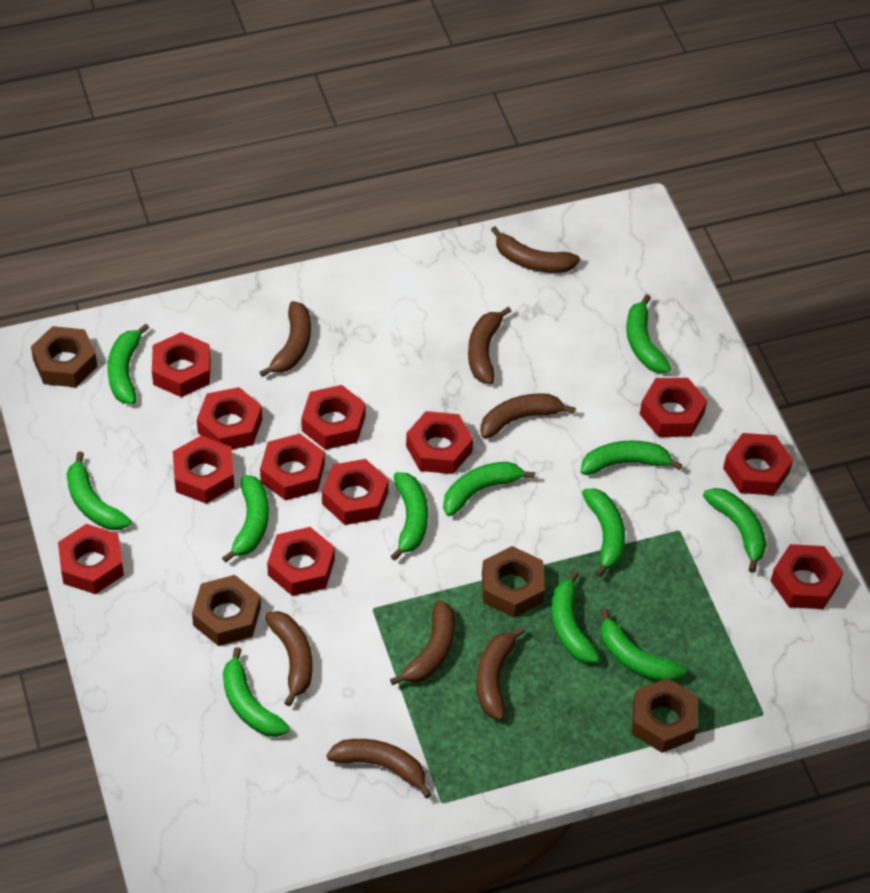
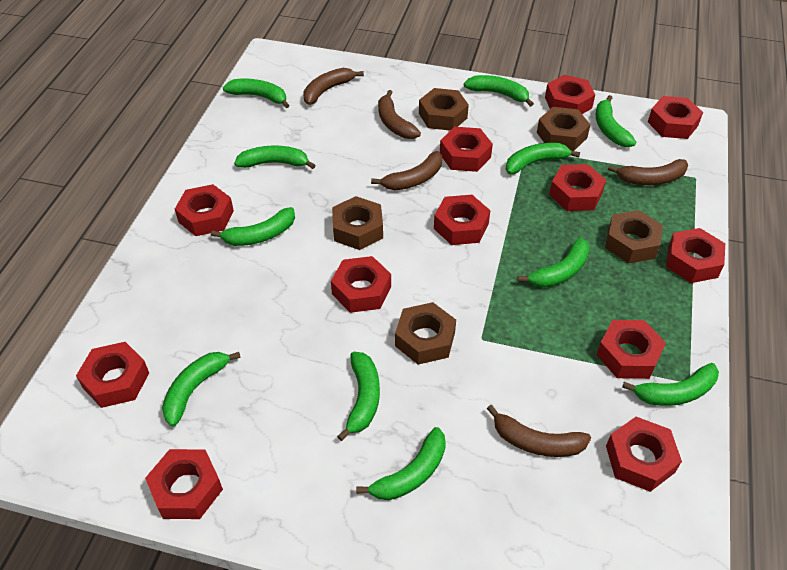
brown banana: [260,301,311,377] [265,611,313,706] [327,739,432,798] [390,600,455,685] [468,307,511,384] [476,626,526,720] [480,393,575,439] [491,226,580,273] = 8 -> [303,68,364,105] [371,151,442,191] [378,90,421,139] [487,405,591,457] [608,159,688,185] = 5
brown nut: [31,326,98,387] [192,575,261,646] [482,546,545,617] [632,678,698,753] = 4 -> [332,196,383,250] [395,302,456,365] [419,88,469,131] [537,107,590,151] [605,210,663,264] = 5
green banana: [66,451,131,530] [107,323,149,404] [222,475,269,563] [223,647,290,737] [391,472,428,561] [443,462,535,516] [551,570,600,663] [581,440,682,475] [582,489,625,577] [601,608,686,681] [626,294,671,373] [703,488,766,573] = 12 -> [162,352,241,427] [211,207,295,246] [223,78,289,108] [234,146,316,169] [337,352,380,441] [356,427,446,500] [464,75,534,107] [506,143,580,175] [517,238,589,288] [596,95,636,147] [622,363,719,406] = 11

